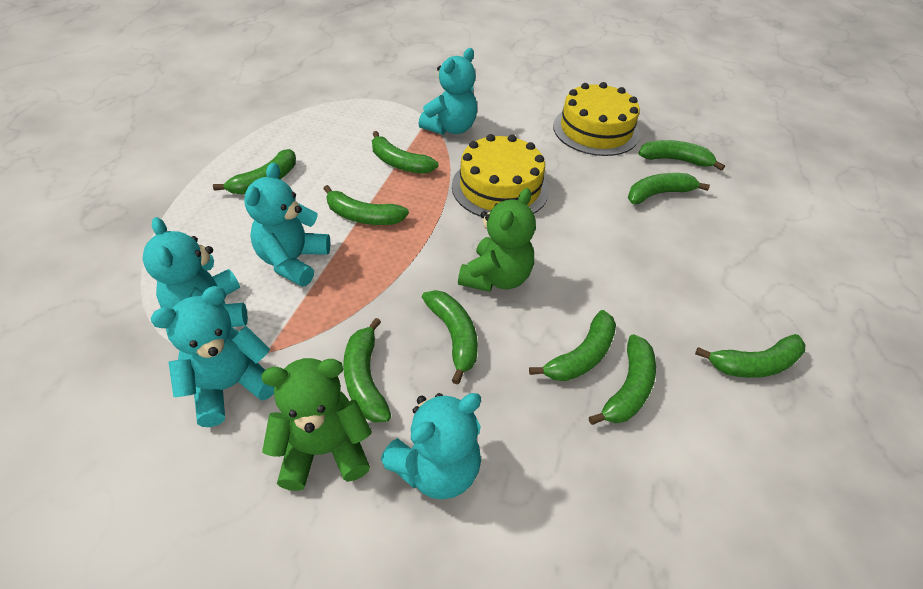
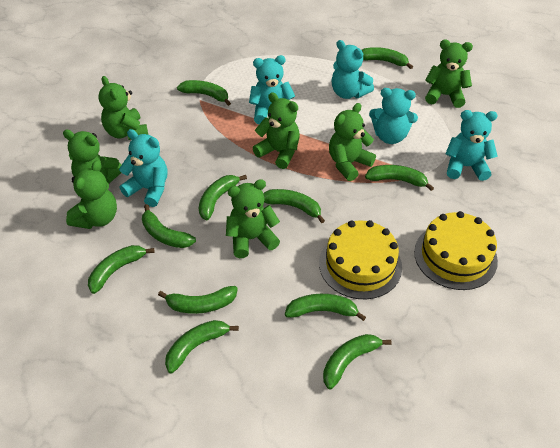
green banana: [213,149,296,194] [323,185,409,225] [343,318,391,422] [372,131,439,174] [422,290,478,385] [529,310,616,381] [589,334,656,425] [628,173,710,204] [638,140,725,171] [695,334,805,378] = 10 -> [88,245,155,294] [142,204,196,248] [158,286,238,314] [165,320,239,373] [177,80,231,106] [199,175,247,220] [263,189,325,223] [285,294,366,321] [323,334,392,389] [362,47,413,69] [365,165,434,191] = 11
green teddy bear: [261,358,372,491] [458,188,536,292] = 2 -> [63,130,122,183] [66,160,117,229] [98,76,148,140] [226,179,280,258] [253,92,300,169] [329,103,376,181] [425,40,473,108] = 7

